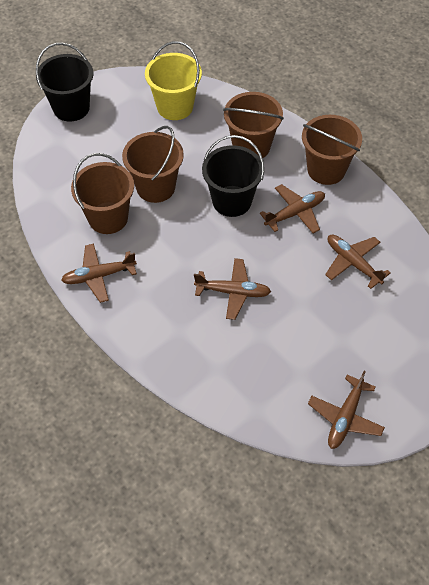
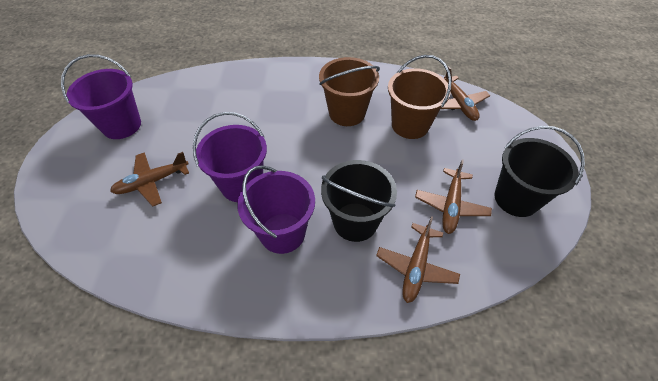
brown bucket: [71,153,134,234] [122,126,184,203] [223,92,284,158] [302,115,362,185] = 4 -> [319,57,380,126] [388,55,452,139] = 2
brown plane: [61,244,137,303] [194,258,271,320] [260,184,325,233] [308,371,385,449] [325,235,391,289] = 5 -> [110,152,189,207] [376,216,460,303] [415,160,492,234] [441,66,490,121] = 4
purple bucket: none = 0 -> [61,54,141,139] [193,112,267,202] [237,165,315,254] = 3
yellow bucket: [145,41,202,120] = 1 -> none = 0

